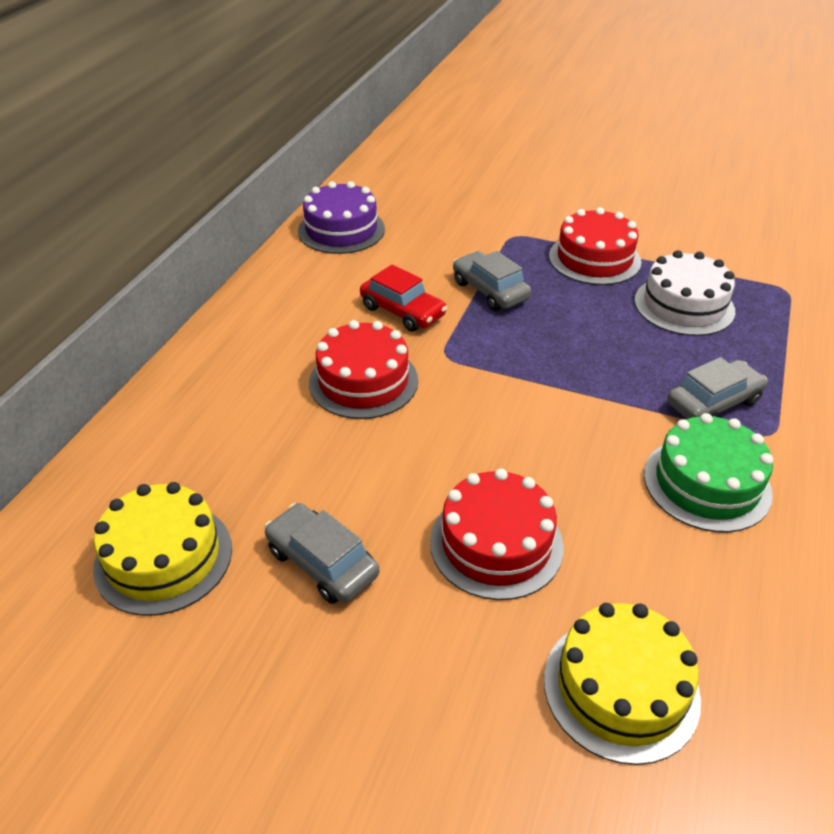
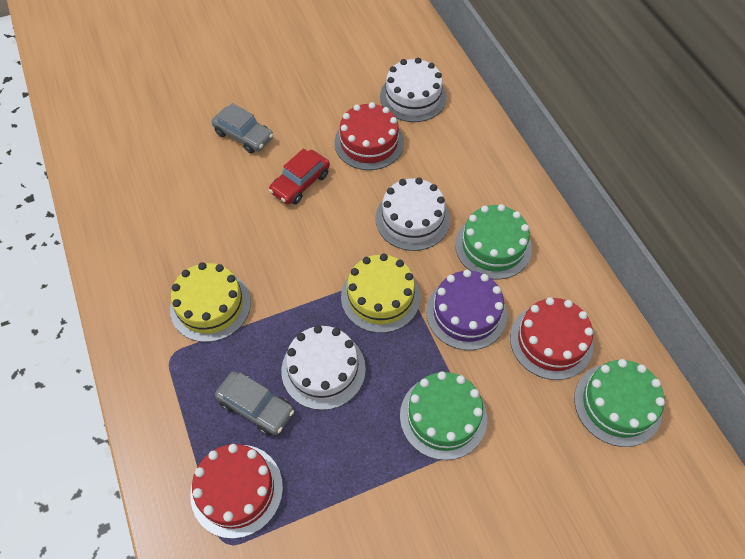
green cake: [644,413,773,533] = 1 -> [400,371,487,460] [455,204,532,279] [574,359,665,447] = 3
grey car: [265,503,379,604] [453,251,531,311] [667,357,767,419] = 3 -> [211,103,273,153] [215,371,294,436] = 2
white cake: [634,250,735,336] = 1 -> [281,325,366,410] [375,178,450,251] [380,58,447,122] = 3

